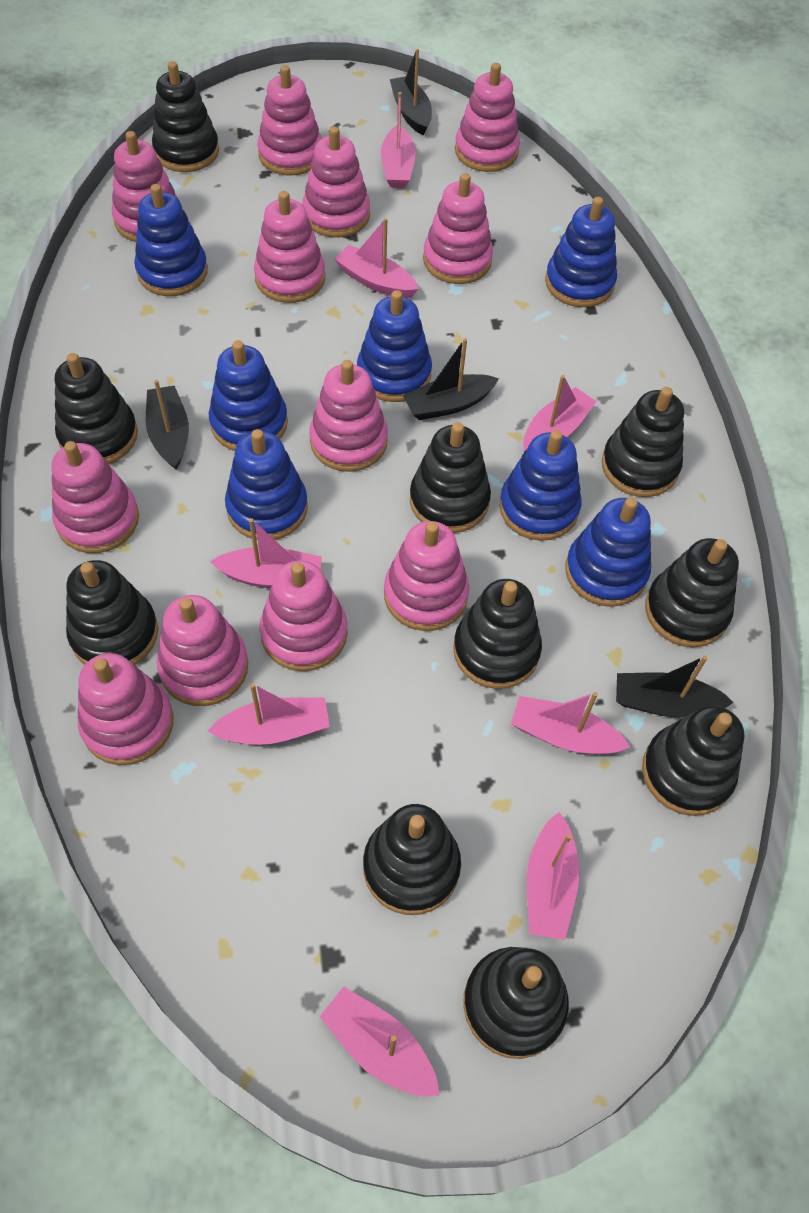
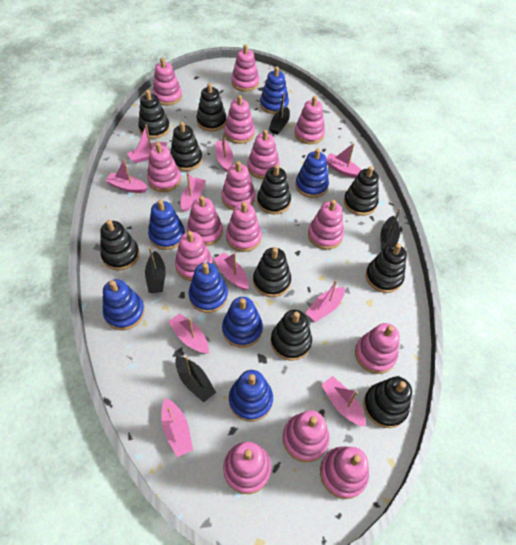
pink boat: [208,683,330,745] [210,518,322,588] [320,987,440,1096] [334,218,419,298] [381,92,416,188] [511,692,630,754] [523,375,597,452] [527,812,579,940] = 8 -> [106,159,148,193] [127,125,167,163] [161,398,193,457] [169,313,209,354] [181,172,206,212] [214,252,249,290] [216,133,233,172] [305,280,345,322] [321,376,366,427] [326,143,361,178] = 10
pink stacking toy: [51,441,139,553] [78,653,174,765] [112,131,178,242] [157,595,248,706] [254,191,325,303] [257,65,322,176] [259,560,348,671] [302,126,370,238] [309,360,388,472] [384,521,469,631] [423,173,493,284] [455,63,520,172] = 12 -> [147,142,181,192] [153,58,182,106] [175,231,213,281] [187,196,223,246] [221,161,255,210] [223,442,271,494] [224,95,255,144] [226,202,262,252] [231,44,259,92] [248,130,280,179] [283,410,330,463] [294,96,325,144] [308,200,344,250] [320,447,369,499] [355,323,400,374] = 15

